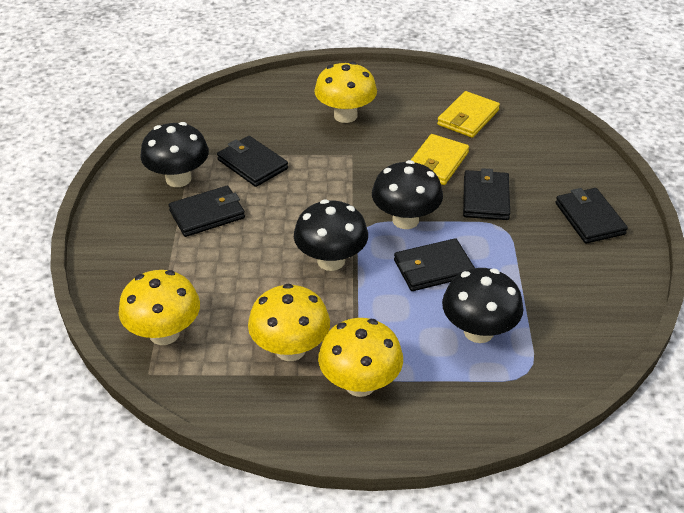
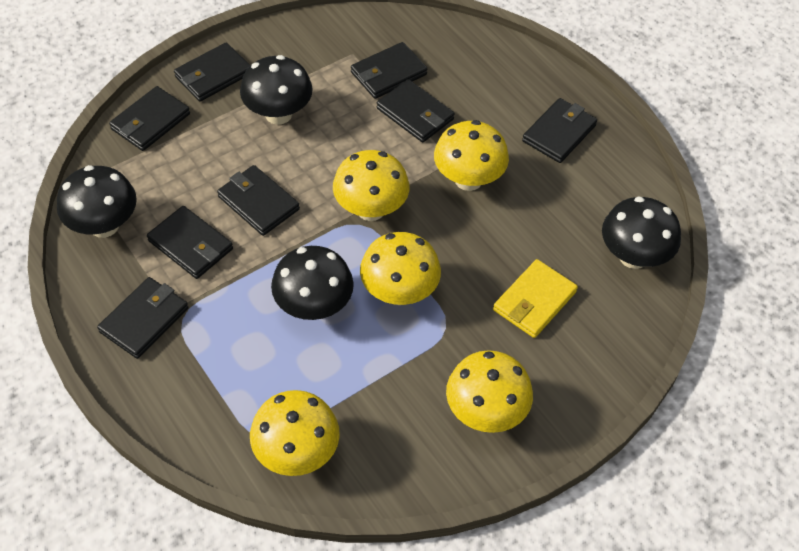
black wallet: [169,186,245,237] [217,136,288,187] [394,238,475,291] [463,168,510,220] [556,188,628,244] = 5 -> [97,277,189,359] [109,86,190,151] [147,206,233,279] [174,43,250,102] [217,165,300,236] [351,42,427,99] [377,79,454,143] [522,98,597,163] = 8
yellow mushroom: [118,270,200,345] [248,284,330,361] [314,62,377,123] [318,318,403,397] = 4 -> [250,390,340,476] [333,150,409,221] [360,232,441,305] [434,120,509,191] [446,350,533,433] = 5
yellow wallet: [411,134,469,185] [437,91,500,138] = 2 -> [493,259,578,338] = 1

